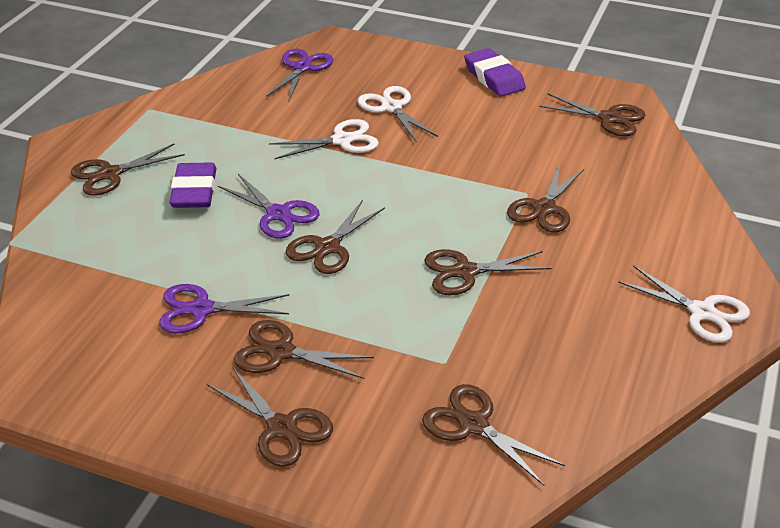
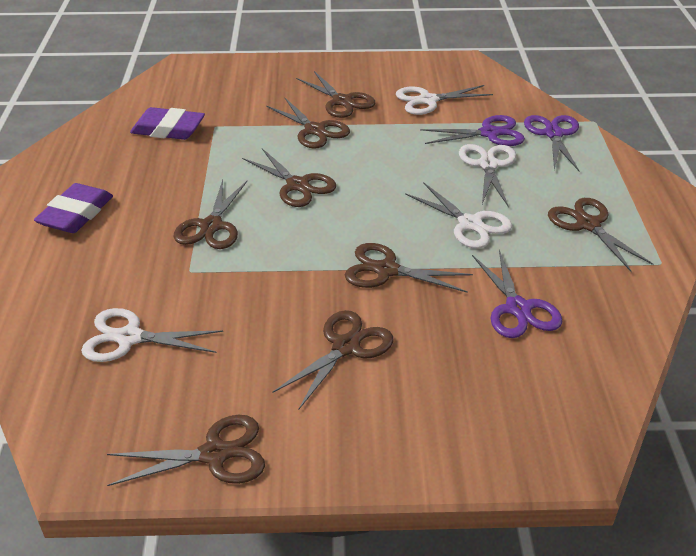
white scissors: [269,119,379,159] [358,86,438,143] [618,265,750,343] = 3 -> [81,308,223,362] [396,85,493,115] [405,182,512,249] [459,144,516,207] = 4

